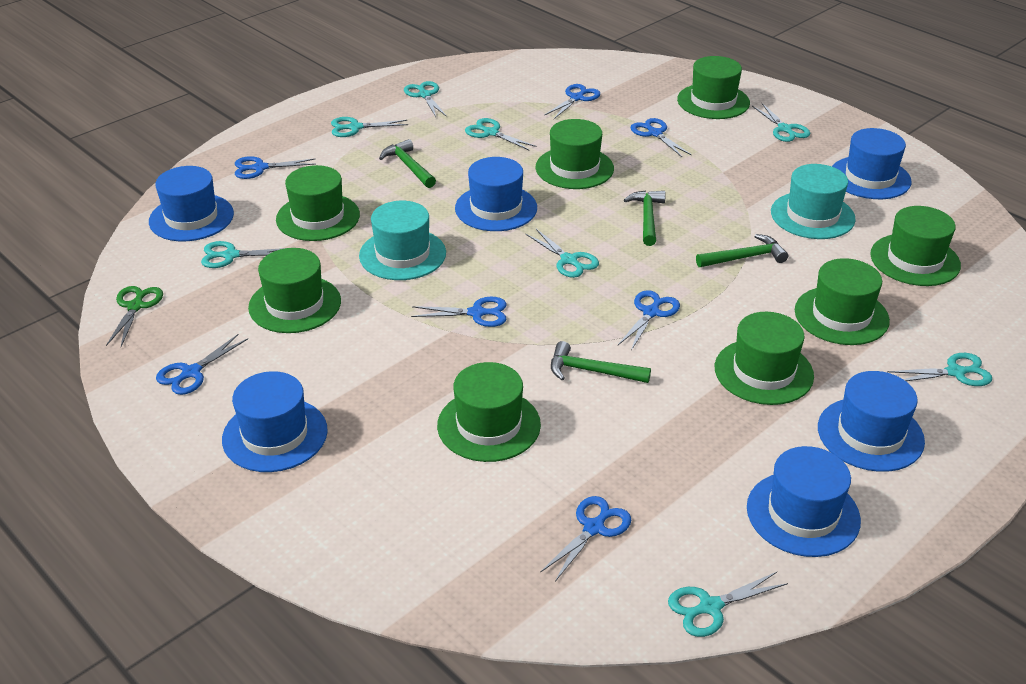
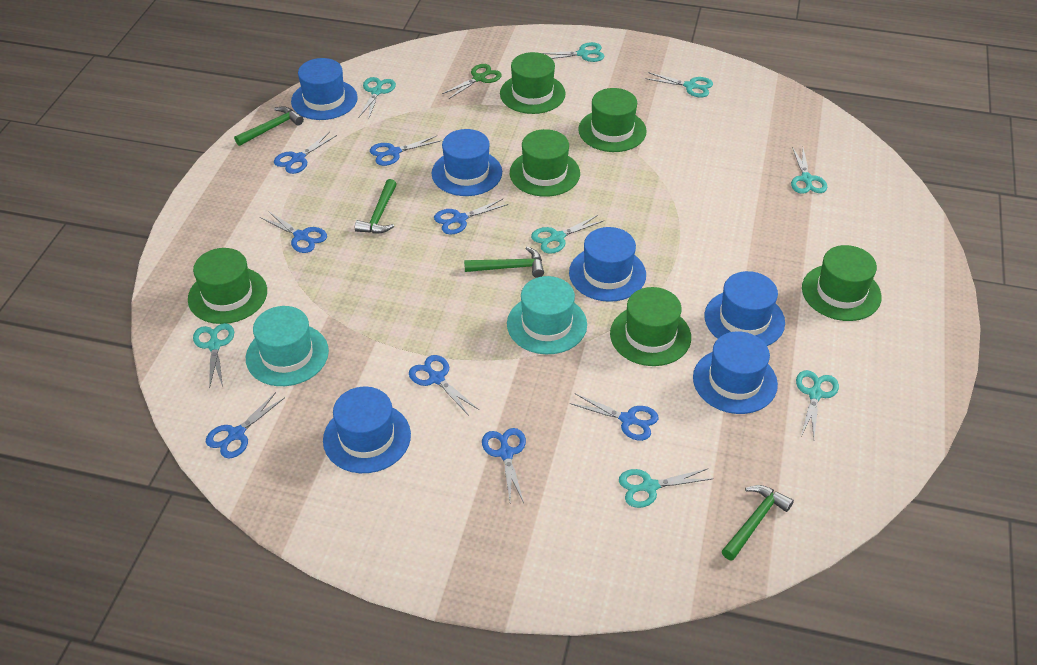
blue scissors: [156,334,248,395] [235,156,316,179] [411,297,507,327] [540,496,631,582] [545,84,600,119] [618,290,680,350] [630,118,692,157] = 7 -> [206,392,285,458] [260,211,327,253] [274,132,337,174] [370,136,440,166] [409,355,479,416] [434,199,508,235] [482,428,526,503] [570,394,658,441] = 8
green hat: [248,248,341,333] [276,165,360,241] [437,362,541,462] [536,119,614,189] [677,56,750,119] [715,312,814,405] [795,258,890,345] [870,206,961,286] = 8 -> [188,248,267,324] [500,52,566,114] [510,129,580,197] [578,88,647,152] [610,287,691,366] [802,245,882,321] = 6

